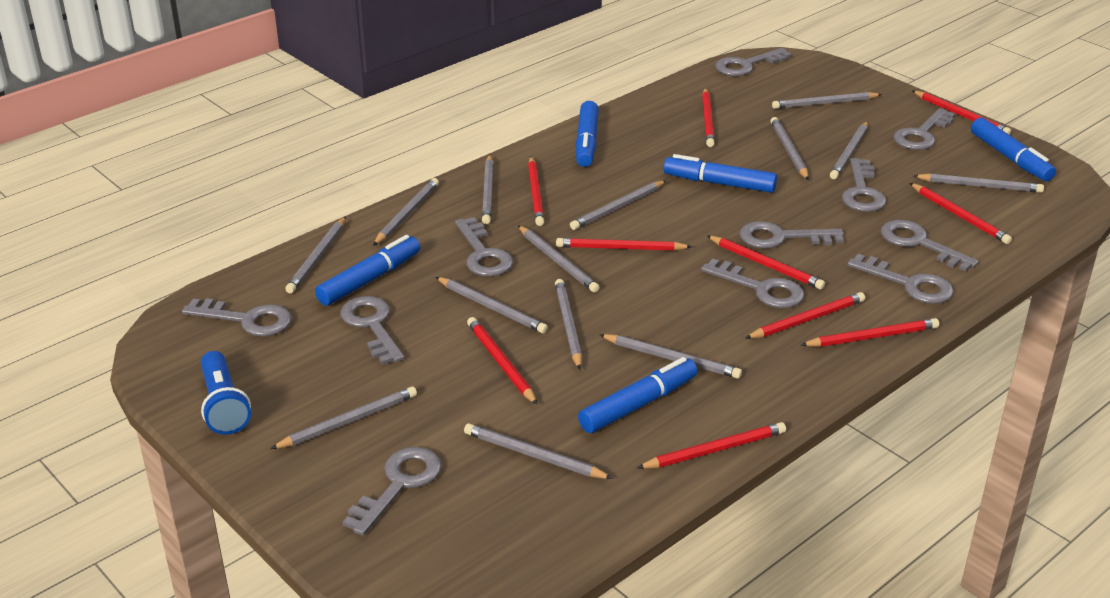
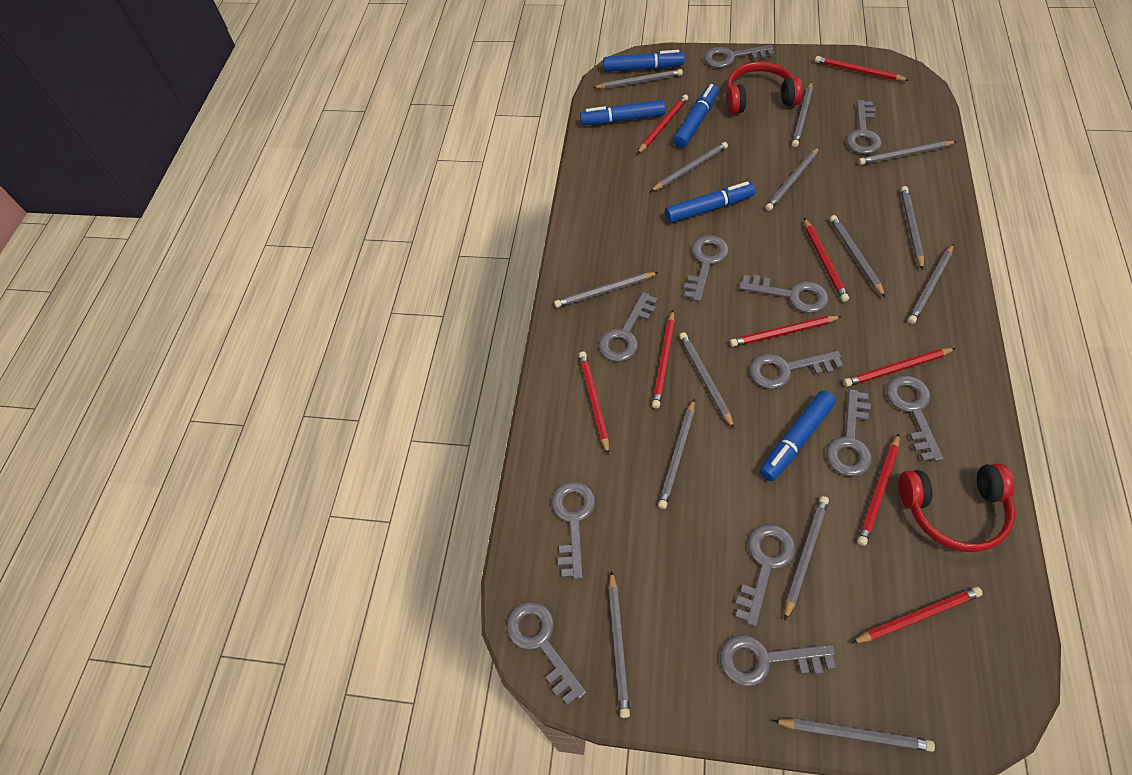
blue flashlight: [201,351,251,435] = 1 -> none = 0
grey key: [182,298,292,337] [340,296,405,365] [342,447,442,536] [455,217,513,277] [701,259,804,308] [715,48,792,76] [740,221,844,248] [842,158,887,212] [847,254,954,304] [881,220,979,272] [893,108,955,150] = 11 -> [507,601,587,705] [552,481,595,579] [599,292,657,362] [684,235,729,302] [704,45,774,68] [720,635,836,687] [735,524,796,627] [739,275,829,313] [750,351,843,389] [826,389,872,476] [846,100,882,154] [886,375,943,462] = 12
red headphones: none = 0 -> [726,62,803,114] [898,463,1015,552] = 2
red pencil: [467,317,538,405] [528,157,544,226] [556,238,692,251] [637,422,786,469] [702,88,715,147] [707,236,825,289] [745,292,865,339] [801,318,939,347] [910,183,1012,244] [912,91,1011,135] = 10 -> [579,351,609,455] [637,94,688,154] [652,310,675,409] [730,316,842,347] [804,218,849,302] [815,56,908,81] [843,348,956,387] [852,587,983,643] [857,433,900,546] = 9

